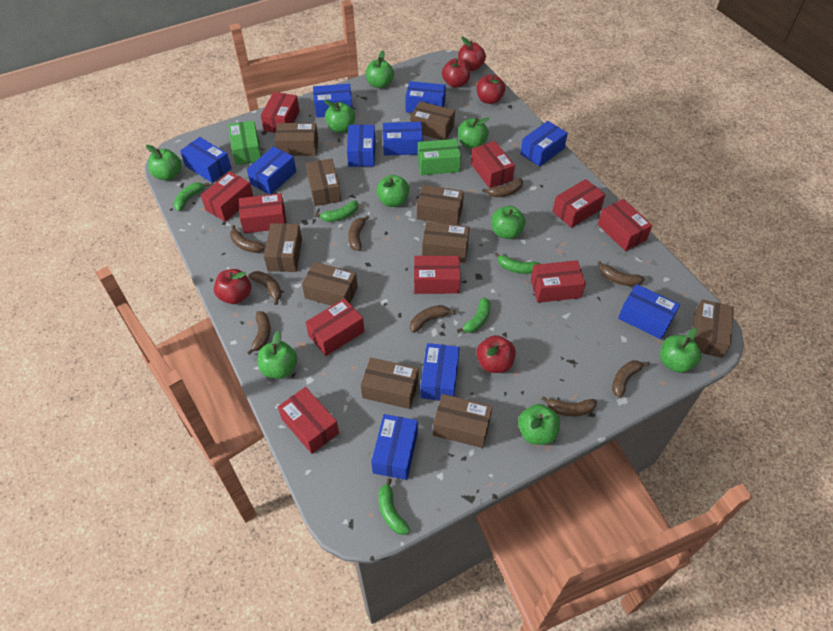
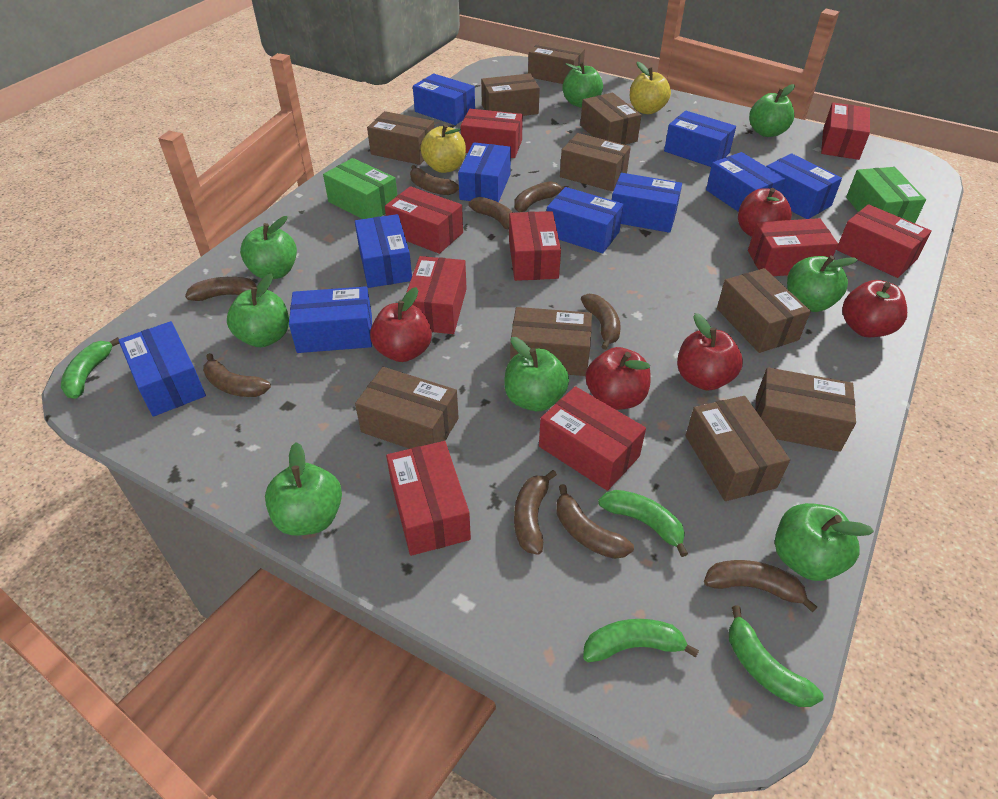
green apple: [146,145,182,180] [258,331,297,379] [324,100,355,133] [366,51,394,88] [376,175,409,207] [458,117,490,149] [491,206,526,239] [518,404,560,445] [660,328,701,373] = 9 -> [227,274,289,347] [240,216,297,279] [265,442,342,535] [504,337,569,412] [562,62,603,108] [749,84,795,137] [775,503,874,581] [787,255,858,312] = 8
green banana: [174,182,209,211] [315,201,359,222] [379,478,410,535] [457,297,490,333] [494,252,540,274] = 5 -> [61,337,120,399] [583,619,699,662] [598,490,688,557] [729,606,824,707] = 4
red box: [201,171,253,222] [239,193,286,234] [261,92,300,133] [278,387,339,454] [305,298,364,356] [414,256,460,294] [471,141,515,189] [531,260,586,303] [552,179,606,228] [597,199,652,251] = 10 -> [385,186,463,254] [386,441,471,556] [406,256,467,334] [461,109,523,158] [509,211,561,281] [539,386,646,491] [748,218,838,276] [821,103,870,160] [836,204,932,278] = 9
yellow apple: none = 0 -> [420,124,466,173] [630,62,671,114] = 2

